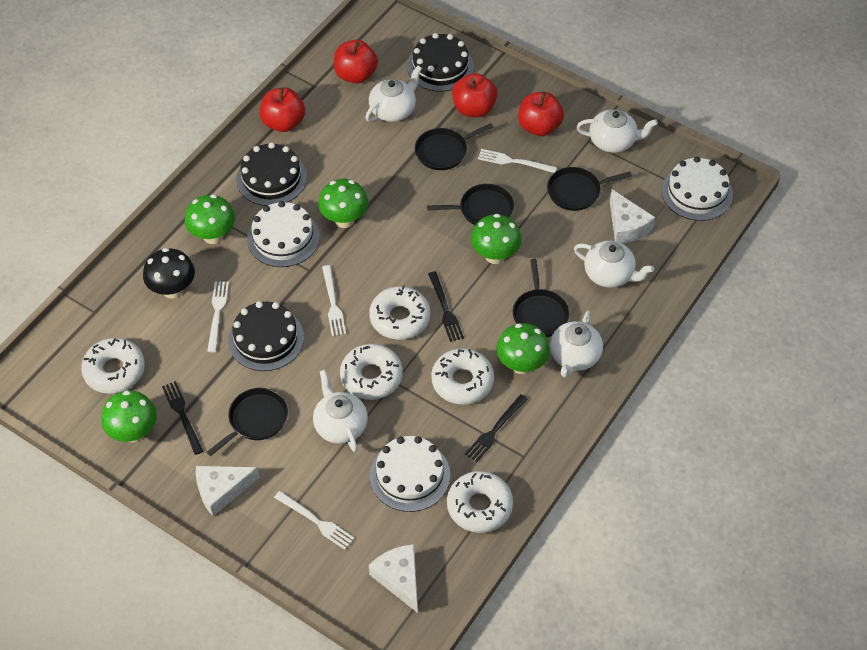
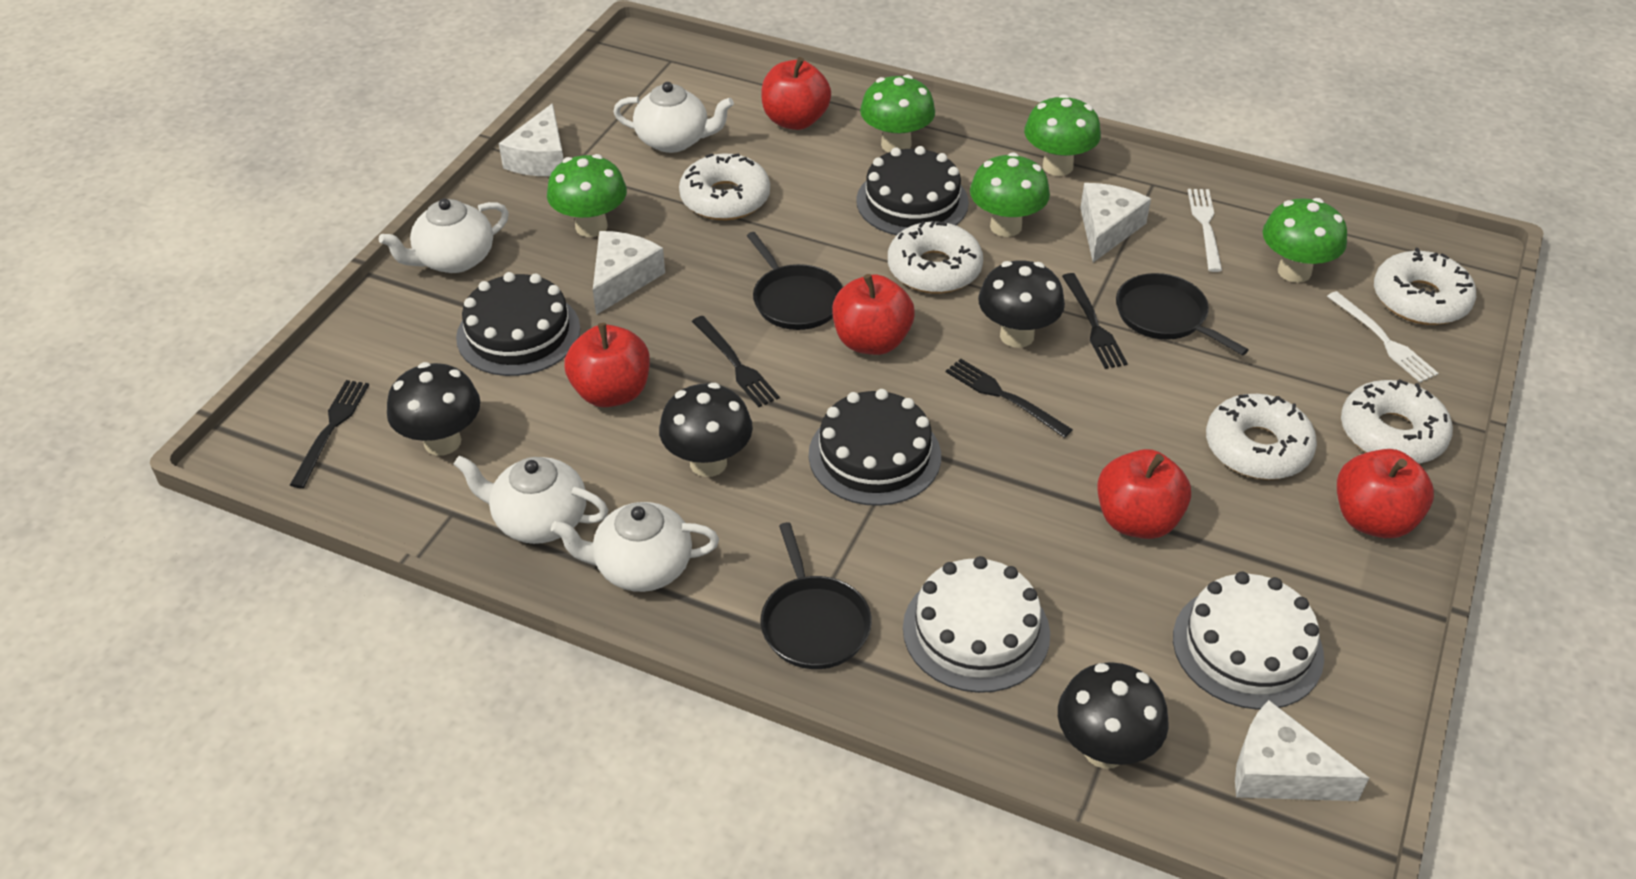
black fork: [162,381,203,455] [428,271,464,342] [465,394,527,462] = 3 -> [290,380,369,488] [692,316,780,407] [946,359,1073,438] [1062,273,1128,369] = 4
black mushroom: [143,248,195,299] = 1 -> [387,362,480,456] [659,383,753,477] [978,260,1065,348] [1058,662,1169,769] = 4
black pan: [207,388,288,456] [415,123,493,170] [427,184,514,225] [513,259,569,337] [547,167,632,211] = 5 -> [747,232,843,330] [761,522,872,669] [1116,273,1249,355] = 3
red apple: [260,87,305,132] [334,40,378,84] [452,73,497,117] [518,92,564,136] = 4 -> [564,323,650,407] [761,57,831,130] [832,274,915,355] [1097,449,1191,539] [1337,449,1434,538] = 5
white cake: [247,201,320,267] [370,436,450,512] [661,157,733,221] = 3 -> [903,556,1050,693] [1173,571,1324,710] = 2
white cheese: [196,466,260,516] [369,544,418,613] [610,189,655,244] = 3 -> [499,103,564,176] [593,231,665,315] [1080,183,1151,262] [1235,700,1369,801] = 4
white fork: [207,281,229,352] [274,491,355,550] [322,265,346,336] [478,149,557,173] = 4 -> [1188,189,1222,272] [1327,291,1438,383] = 2
white teapot: [313,370,368,452] [365,66,422,122] [550,311,603,378] [574,241,654,288] [576,109,658,153] = 5 -> [379,198,509,273] [454,456,608,544] [551,502,719,592] [613,82,734,153] = 4

